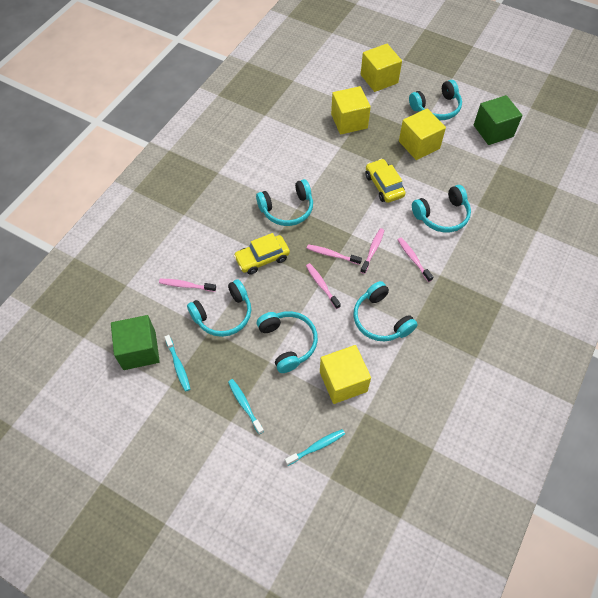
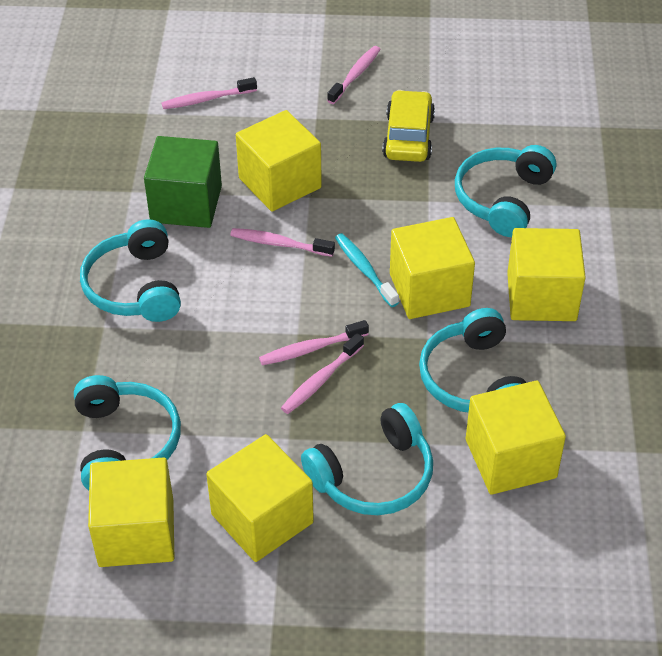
green cube: [111,315,160,370] [474,95,523,145] = 2 -> [144,136,222,228] = 1
turquoise headphones: [187,279,251,337] [256,179,313,226] [257,311,318,373] [353,281,418,341] [409,80,462,120] [412,185,471,232] = 6 -> [74,375,181,490] [80,219,181,322] [301,403,433,515] [419,308,527,413] [455,145,556,237] = 5
turquoise toothbrush: [165,335,190,392] [228,379,264,434] [285,429,345,466] = 3 -> [335,233,399,307] = 1
yellow car: [234,233,290,275] [365,159,405,203] = 2 -> [382,90,435,162] = 1
yellow cube: [320,345,371,404] [331,86,371,134] [361,44,402,92] [399,108,446,160] = 4 -> [88,458,174,567] [206,434,314,562] [236,110,322,212] [390,217,475,319] [466,380,566,495] [507,228,586,321] = 6

